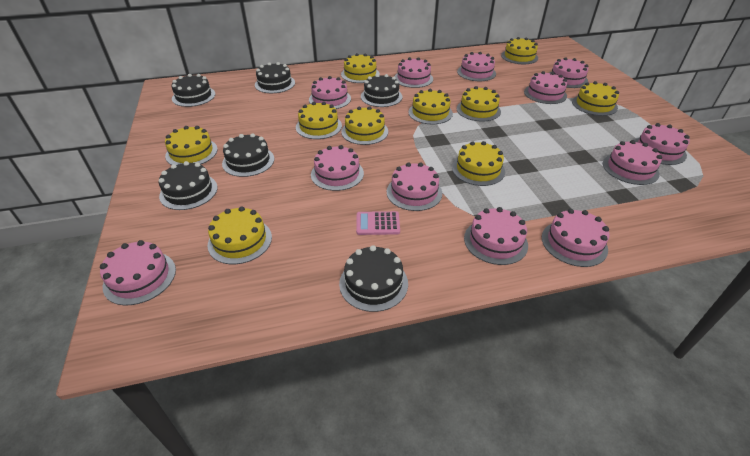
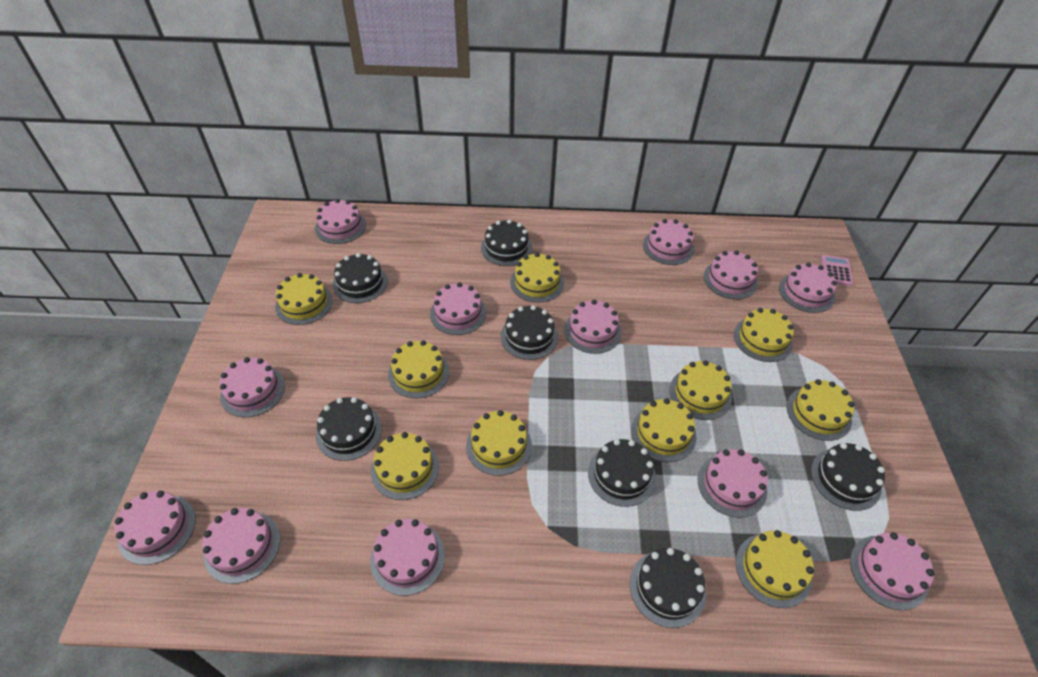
black cake: [159,161,218,210] [172,74,215,107] [222,133,274,177] [255,62,295,93] [339,245,408,312] [361,74,402,107] = 6 -> [316,397,382,461] [333,253,388,303] [481,219,532,266] [501,305,558,360] [588,439,656,507] [630,548,706,628] [811,443,885,511] = 7

